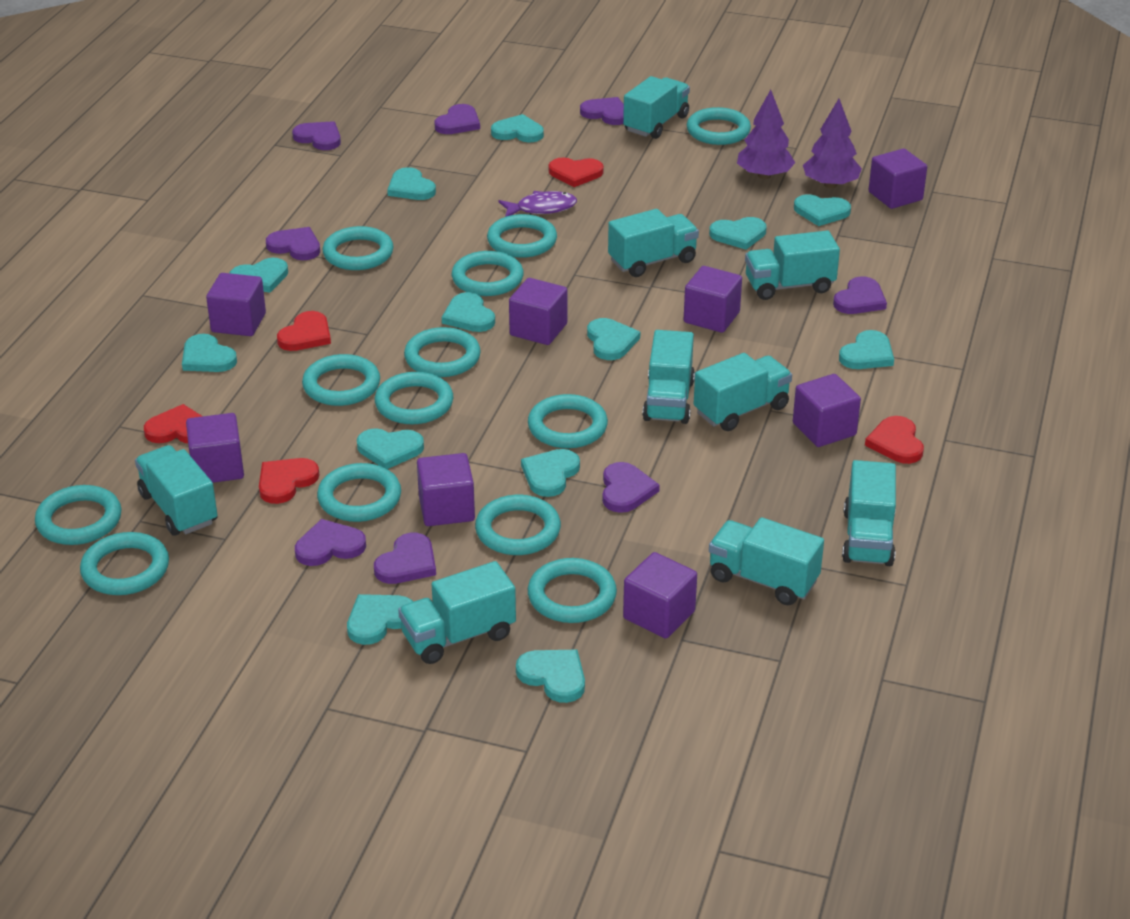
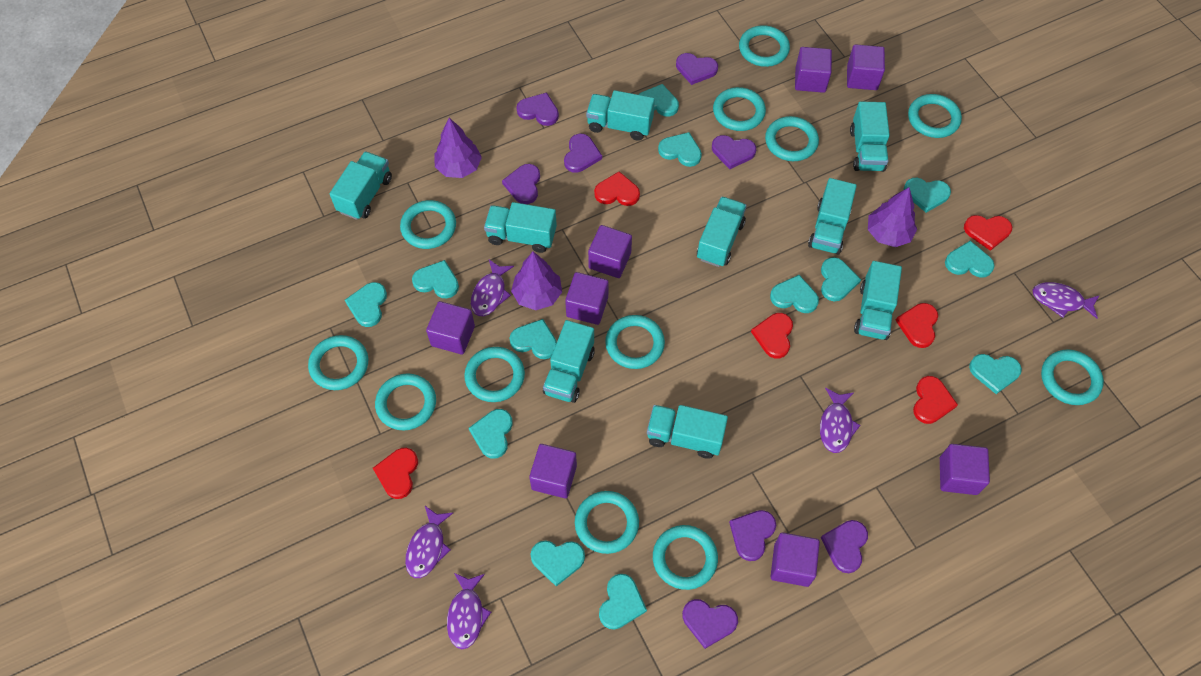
purple fish: [498,191,577,217] = 1 -> [405,506,453,578] [447,573,491,649] [471,259,514,316] [820,388,861,453] [1032,282,1100,319] = 5
purple tree: [737,90,795,179] [803,99,862,188] = 2 -> [434,118,482,178] [511,252,562,310] [868,187,917,247] = 3
red heart: [144,404,202,443] [259,458,319,504] [277,311,331,351] [548,157,604,187] [865,416,924,464] = 5 -> [373,448,418,499] [594,171,640,206] [751,313,793,359] [895,303,938,348] [913,376,958,424] [964,215,1012,251] = 6
turquoise ring: [35,485,121,545] [80,532,169,595] [302,354,380,406] [317,463,401,522] [322,226,393,270] [375,372,453,424] [404,327,481,377] [452,251,524,296] [475,495,561,555] [487,214,557,258] [528,394,608,448] [528,558,617,623] [687,107,751,145] = 13 -> [308,335,368,390] [375,374,436,430] [400,200,456,249] [464,347,525,402] [575,491,639,554] [605,315,665,369] [653,525,718,590] [713,87,766,131] [739,25,790,67] [765,116,819,161] [908,94,962,138] [1041,349,1104,405] = 12

